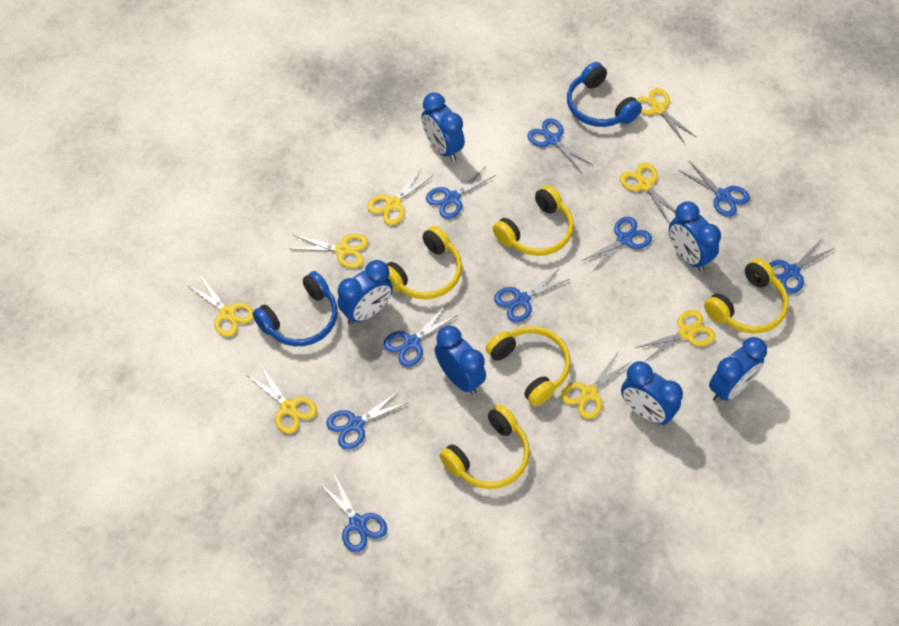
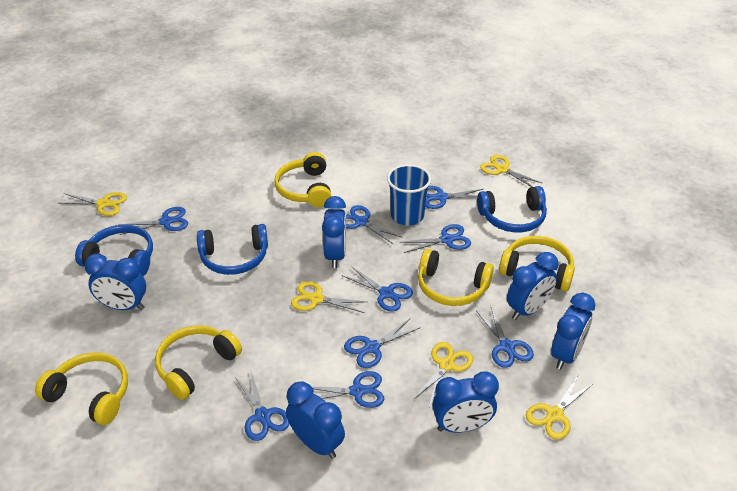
blue cup: none = 0 -> [387,164,431,225] = 1
blue headphones: [253,271,337,346] [567,62,642,127] = 2 -> [75,224,153,276] [197,224,268,275] [477,186,547,232] = 3
yellow scissors: [187,275,254,337] [248,366,317,434] [292,234,368,268] [367,169,432,225] [561,352,632,419] [620,163,675,223] [636,88,696,142] [636,310,715,362] = 8 -> [61,192,127,216] [291,281,367,313] [413,342,473,407] [480,155,543,187] [526,374,594,439] = 5

